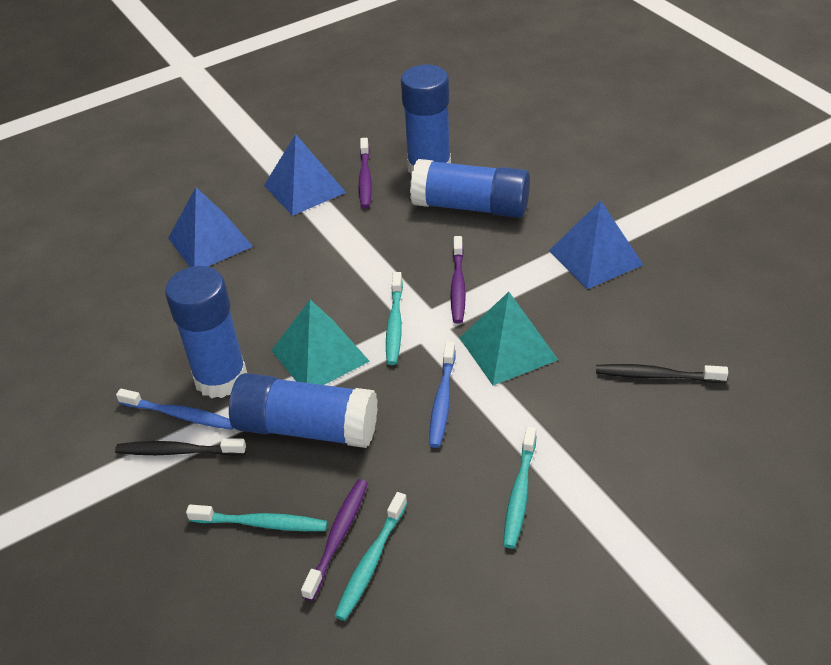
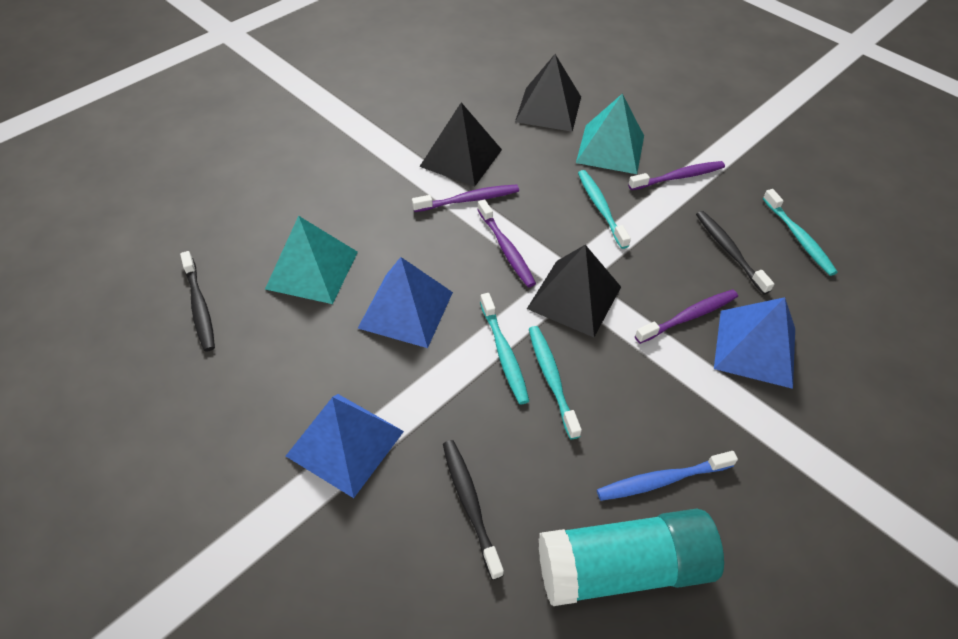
black pyramid: none = 0 -> [419,102,502,187] [515,54,581,132] [527,245,621,337] = 3
black toothbrush: [115,438,246,456] [596,364,728,383] = 2 -> [180,251,215,352] [443,440,504,580] [696,211,774,294] = 3
blue glue stick: [165,266,247,398] [229,373,378,448] [401,64,451,177] [410,159,530,218] = 4 -> none = 0
blue toothbrush: [116,389,233,430] [429,342,456,448] = 2 -> [597,451,738,501] = 1
purple toothbrush: [301,479,368,601] [359,138,372,208] [451,236,466,323] = 3 -> [412,185,519,212] [477,199,536,287] [628,161,725,190] [635,290,738,344] = 4
turquoise glue stick: none = 0 -> [539,509,724,606] = 1

